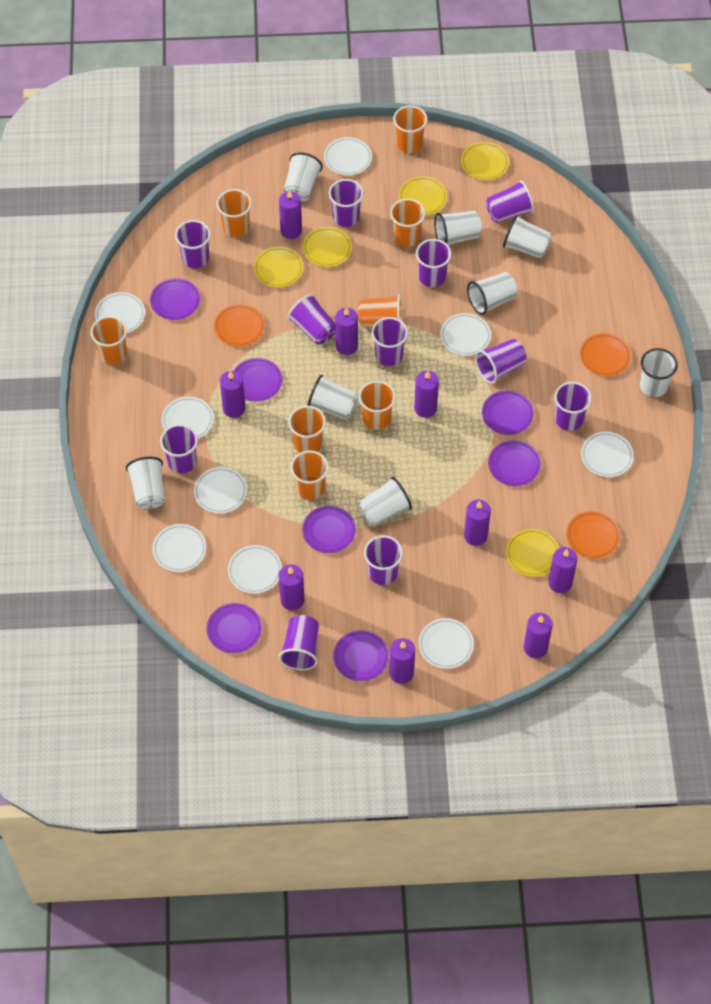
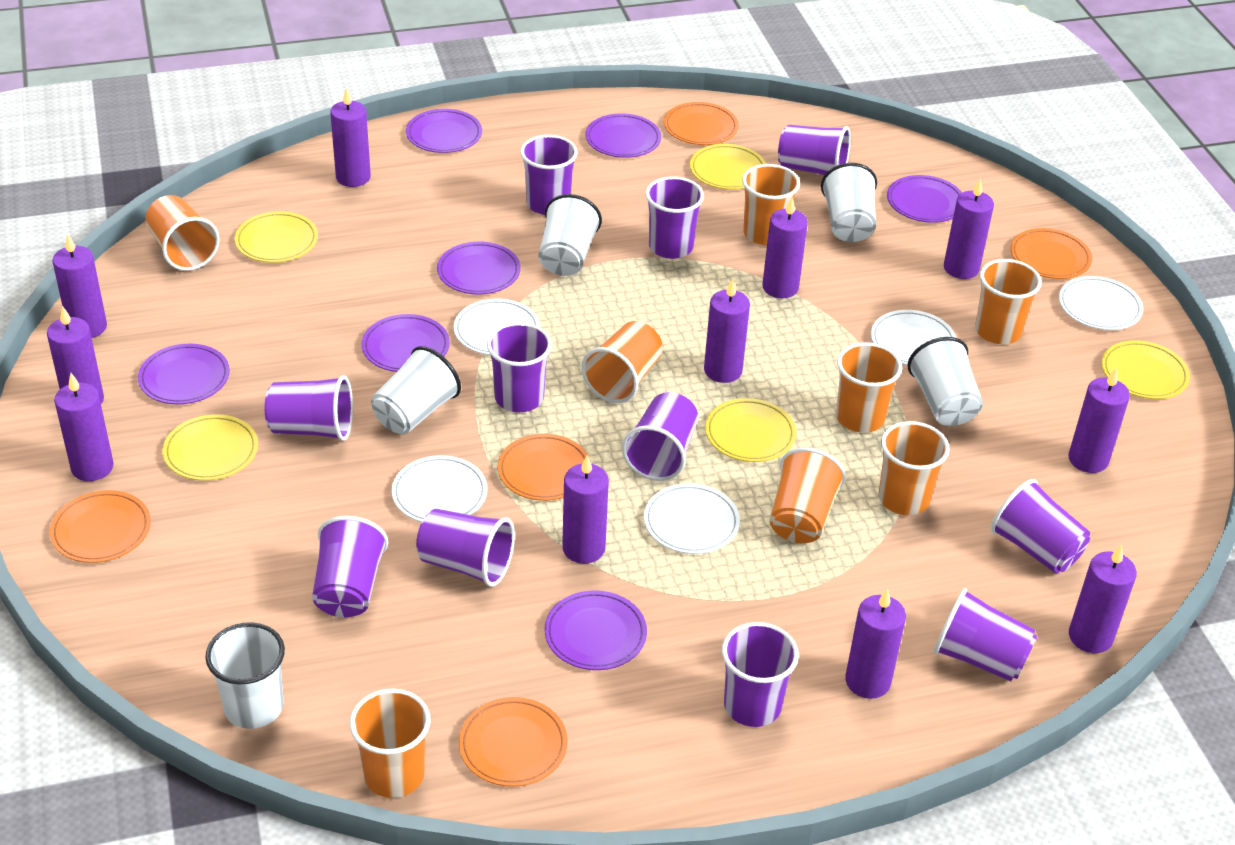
orange plate: [214,304,265,347] [566,511,620,559] [580,333,631,376] = 3 -> [50,490,151,563] [459,697,568,787] [498,434,591,501] [664,102,739,145] [1010,228,1092,279] = 5
purple candle: [220,371,246,418] [279,190,302,239] [279,564,304,611] [335,307,358,355] [389,638,415,684] [414,371,439,418] [464,499,491,546] [524,613,553,658] [548,547,577,593] = 9 -> [47,306,104,404] [52,234,107,338] [54,373,114,481] [330,87,371,187] [562,455,609,564] [704,278,750,383] [762,197,808,298] [845,588,906,699] [944,178,994,279] [1068,368,1130,473] [1069,544,1137,653] = 11
white cup: [126,457,165,509] [284,152,323,202] [307,375,358,420] [359,477,412,527] [434,211,482,245] [467,272,517,315] [503,215,551,258] [640,348,678,397] = 8 -> [205,622,285,729] [371,346,461,435] [538,194,602,276] [821,163,877,242] [908,337,983,426] = 5
white plate: [95,292,145,333] [152,524,206,572] [161,397,214,439] [194,467,247,514] [228,545,282,594] [324,137,372,175] [418,618,474,669] [440,313,491,356] [581,432,634,477] = 9 -> [392,455,488,522] [454,299,540,355] [644,483,740,554] [871,310,956,365] [1059,276,1143,330] = 5

